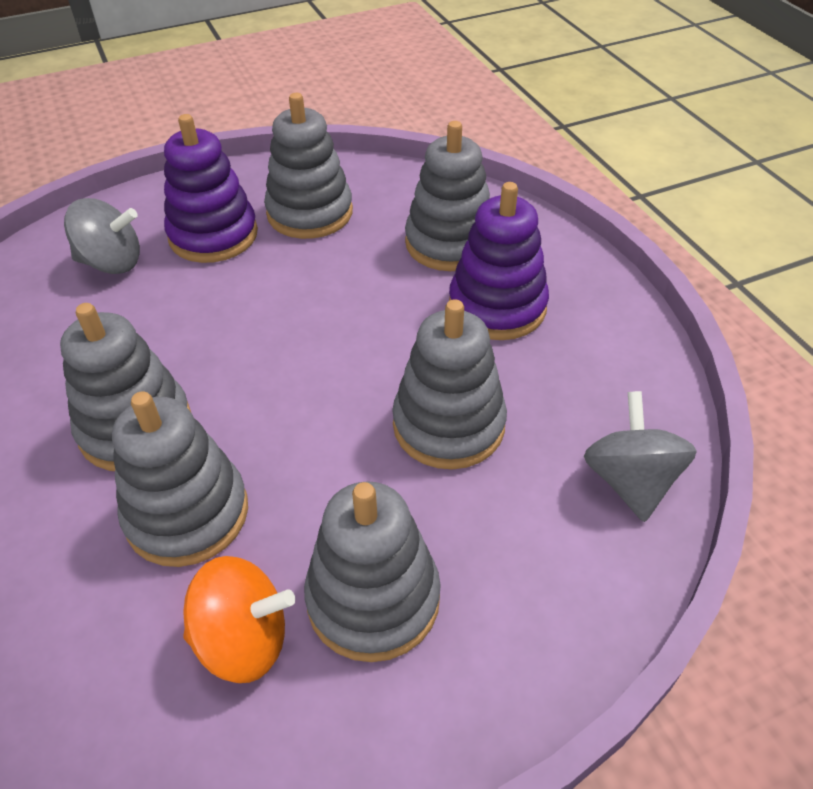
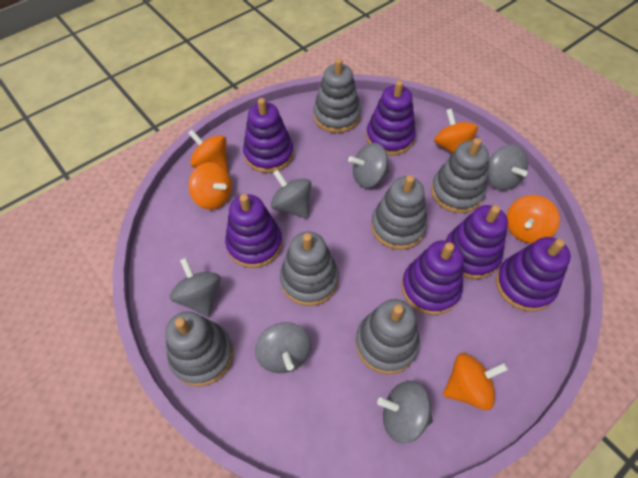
grey spinning top: [64,198,140,274] [584,391,697,522] = 2 -> [170,258,221,317] [255,322,311,373] [271,170,312,219] [348,143,390,188] [377,381,433,444] [487,145,528,190] = 6
orange spinning top: [183,556,295,683] = 1 -> [188,130,228,172] [188,162,232,210] [434,108,478,153] [443,353,508,410] [507,195,560,243] = 5
purple stacking toy: [164,114,258,263] [449,182,549,340] = 2 -> [225,194,282,268] [243,98,294,173] [366,80,416,155] [402,240,464,315] [446,205,508,279] [496,237,571,312] = 6

